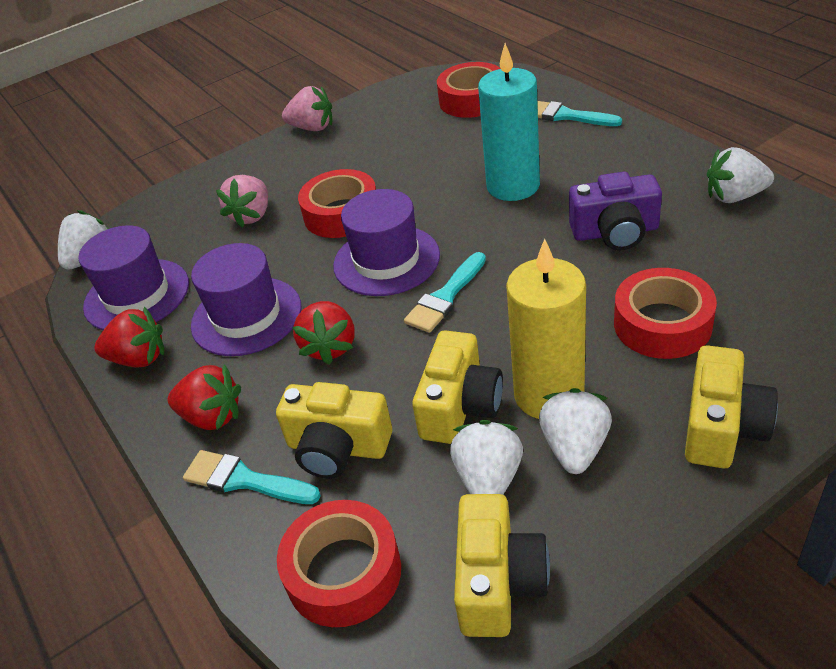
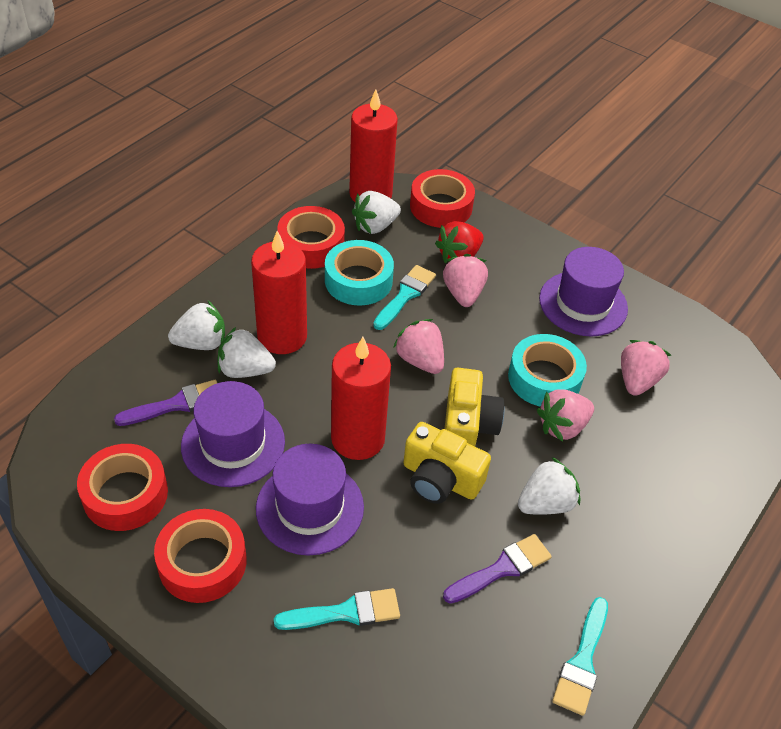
pink strawberry: [216,175,268,228] [282,86,332,131] = 2 -> [393,319,444,374] [443,254,488,307] [537,389,594,442] [621,340,671,396] = 4
purple brush: none = 0 -> [114,380,217,426] [443,534,552,604] = 2
purple camera: [569,172,662,250] = 1 -> none = 0
red candle: none = 0 -> [251,231,307,354] [331,337,391,460] [349,89,398,202] = 3
red strawberry: [94,307,164,367] [168,364,241,430] [292,301,355,364] = 3 -> [435,221,484,263] = 1
turquoise candle: [478,43,540,201] = 1 -> none = 0
turquoise tape: none = 0 -> [325,240,394,306] [508,334,587,407] = 2
yellow camera: [276,382,392,479] [412,330,503,444] [454,494,550,637] [685,345,778,468] = 4 -> [403,422,491,504] [445,368,505,446] = 2
yellow candle: [506,239,586,419] = 1 -> none = 0

